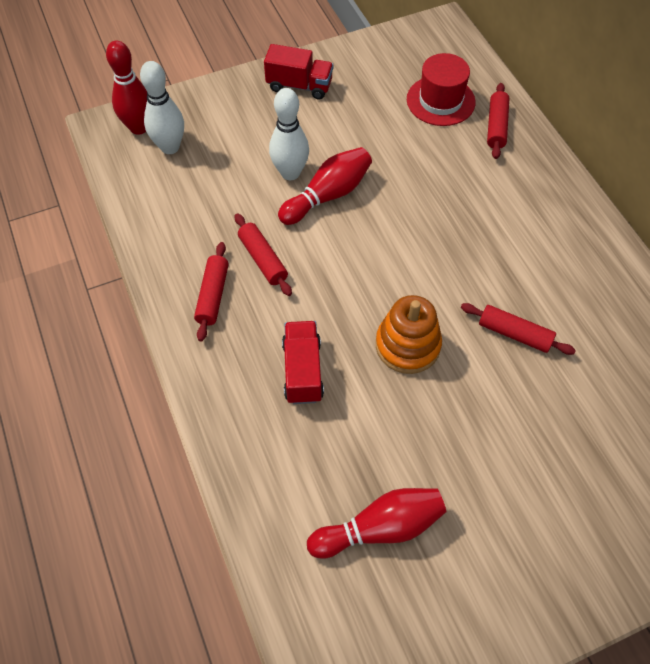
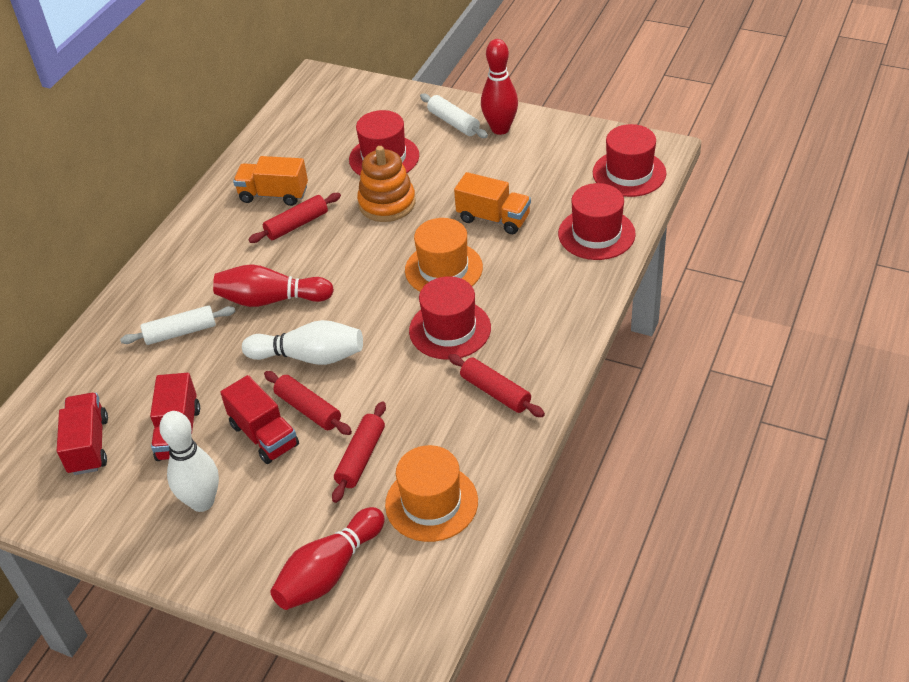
orange hat: none = 0 -> [385,445,478,542] [405,218,483,291] = 2
orange truck: none = 0 -> [233,156,308,206] [454,172,531,234] = 2
red hat: [407,53,476,126] = 1 -> [349,110,419,175] [409,276,491,360] [558,183,636,260] [593,124,666,197] = 4
red truck: [264,44,333,99] [282,321,324,404] = 2 -> [57,393,108,475] [150,373,200,461] [220,375,299,464] = 3
white rolling pin: none = 0 -> [120,305,236,345] [420,93,488,138] = 2

